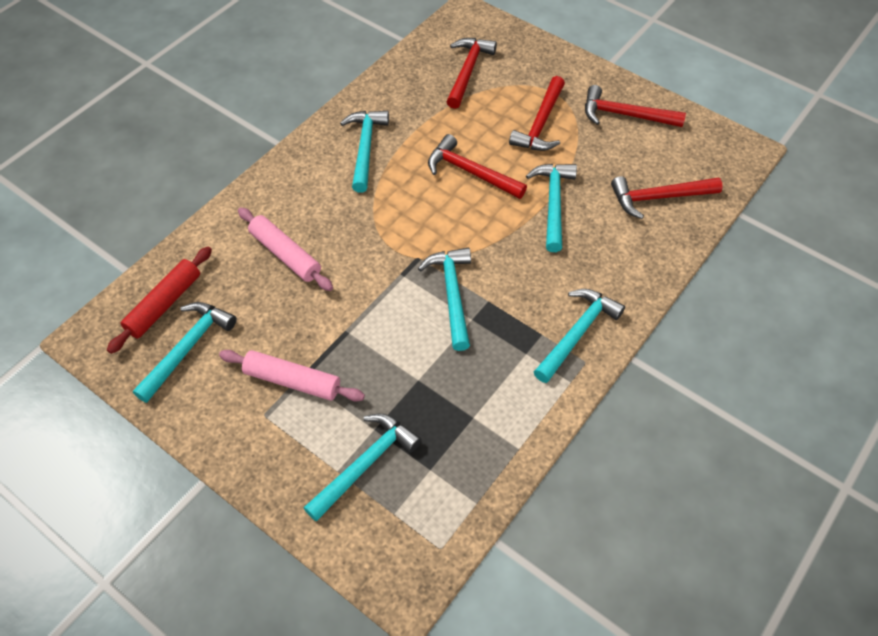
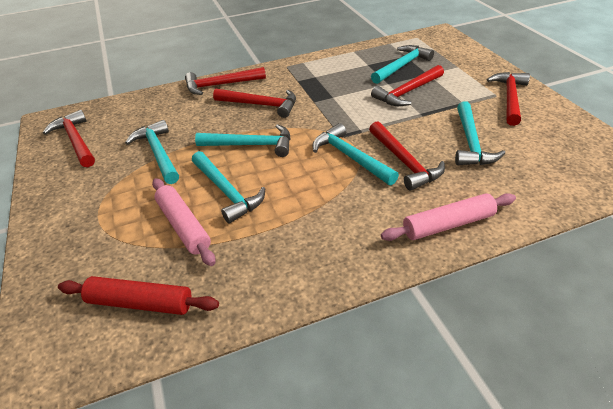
red hammer: [428,134,527,199] [446,38,497,109] [509,76,565,151] [585,85,686,127] [611,176,723,219] = 5 -> [43,110,95,167] [185,67,266,95] [213,89,296,118] [369,121,445,191] [371,65,444,106] [487,72,530,126] = 6

